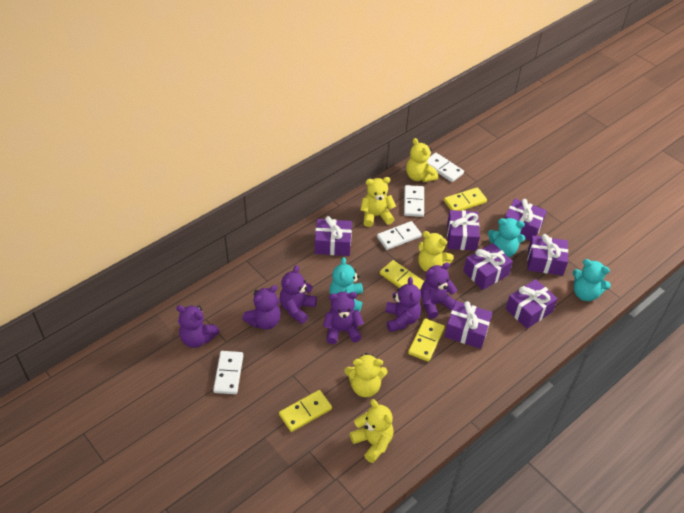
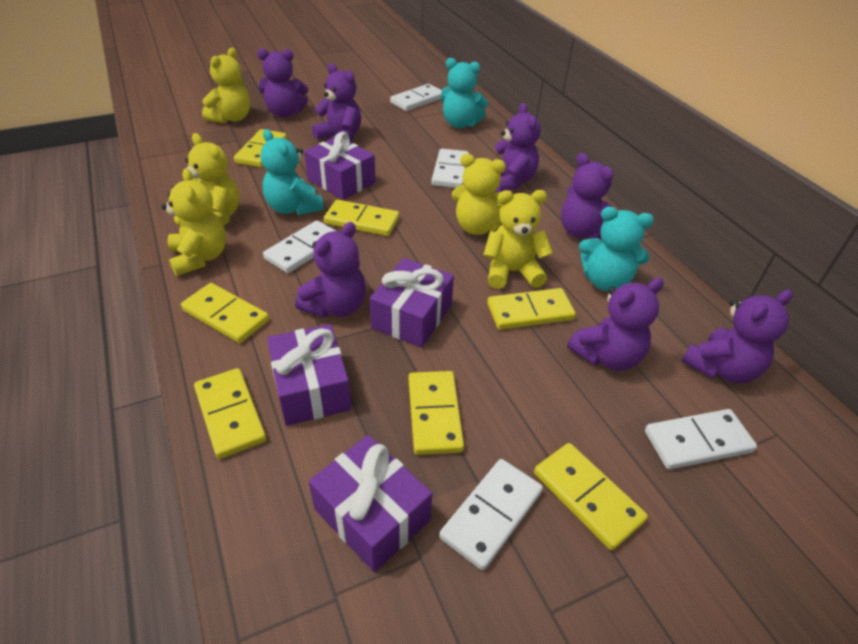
purple gift: [315,216,352,256] [445,301,493,349] [447,210,480,251] [463,243,513,290] [504,199,547,241] [506,279,558,329] [527,234,568,276] = 7 -> [267,324,351,426] [304,132,376,200] [309,435,432,572] [370,258,454,348] = 4
purple teddy bear: [176,305,220,348] [242,285,281,330] [280,265,317,324] [323,292,364,344] [385,277,421,332] [421,262,457,319] = 6 -> [257,48,308,118] [295,222,366,318] [312,63,361,142] [492,103,541,193] [561,153,614,239] [567,278,664,370] [682,289,793,383] = 7
white domino: [213,351,244,394] [377,221,422,250] [404,185,424,217] [427,153,464,182] = 4 -> [263,220,336,273] [390,84,442,111] [431,149,469,188] [439,459,543,570] [645,409,757,470] = 5
yellow domino: [279,390,332,432] [380,260,425,290] [408,318,445,362] [444,187,487,211] = 4 -> [181,283,269,343] [194,368,266,459] [234,129,287,167] [324,200,399,236] [408,371,464,455] [487,288,576,330] [534,443,648,550] = 7

